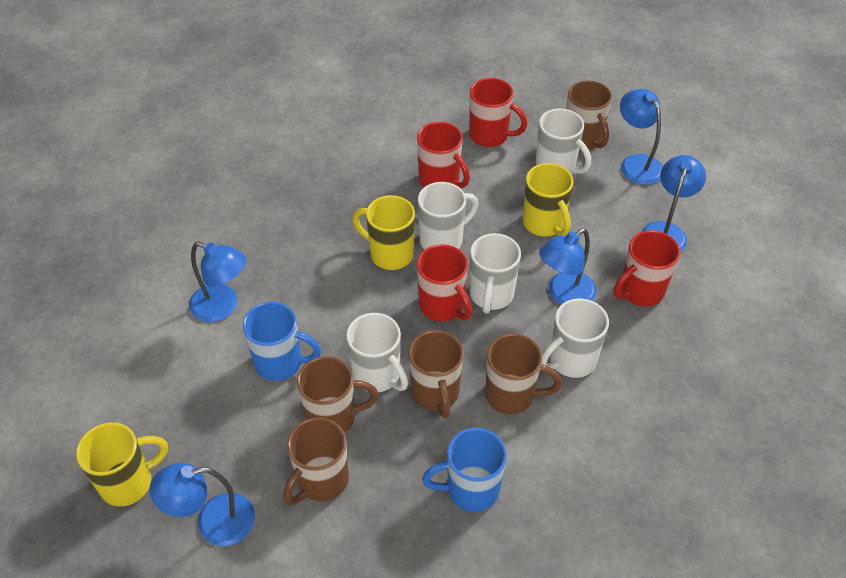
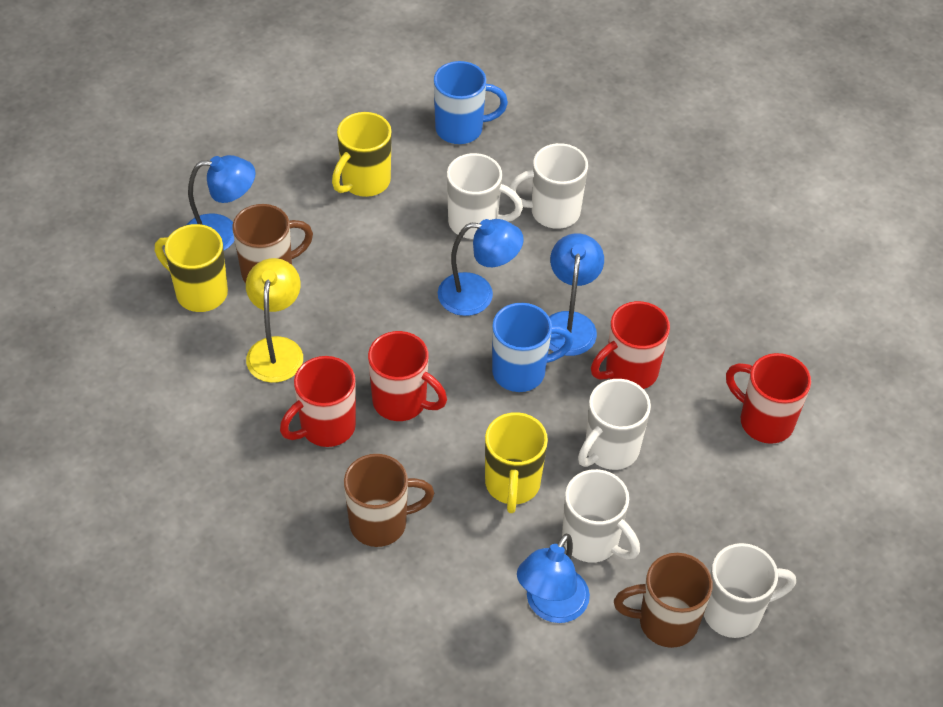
blue lamp: [149,463,255,546] [189,242,246,322] [539,228,597,305] [620,89,663,185] [642,155,706,252] = 5 -> [187,155,256,251] [438,219,524,316] [517,534,590,623] [549,233,604,356] = 4
brown mug: [283,417,349,505] [297,356,379,433] [408,330,464,418] [485,334,562,414] [566,80,612,150] = 5 -> [232,204,313,283] [344,454,434,547] [614,553,713,648] = 3
yellow lamp: none = 0 -> [246,258,303,383] = 1

